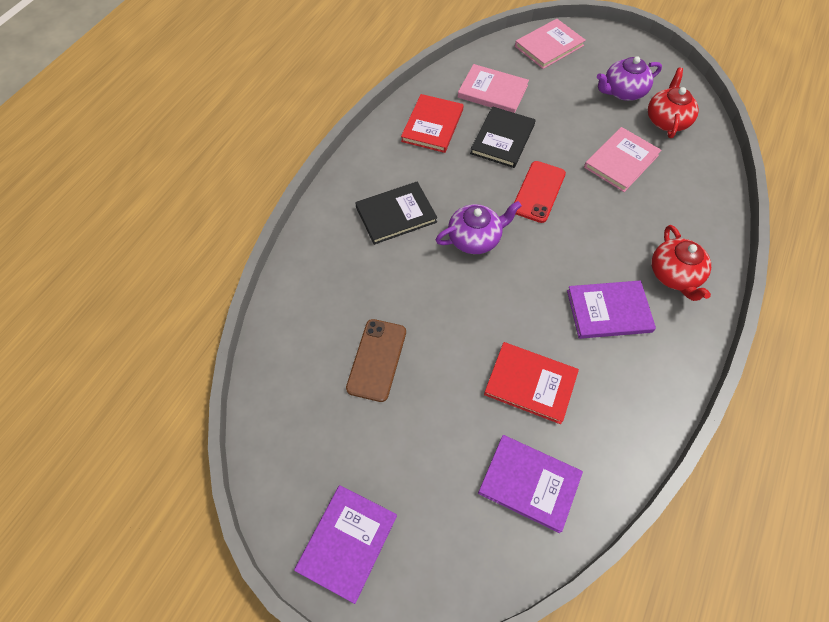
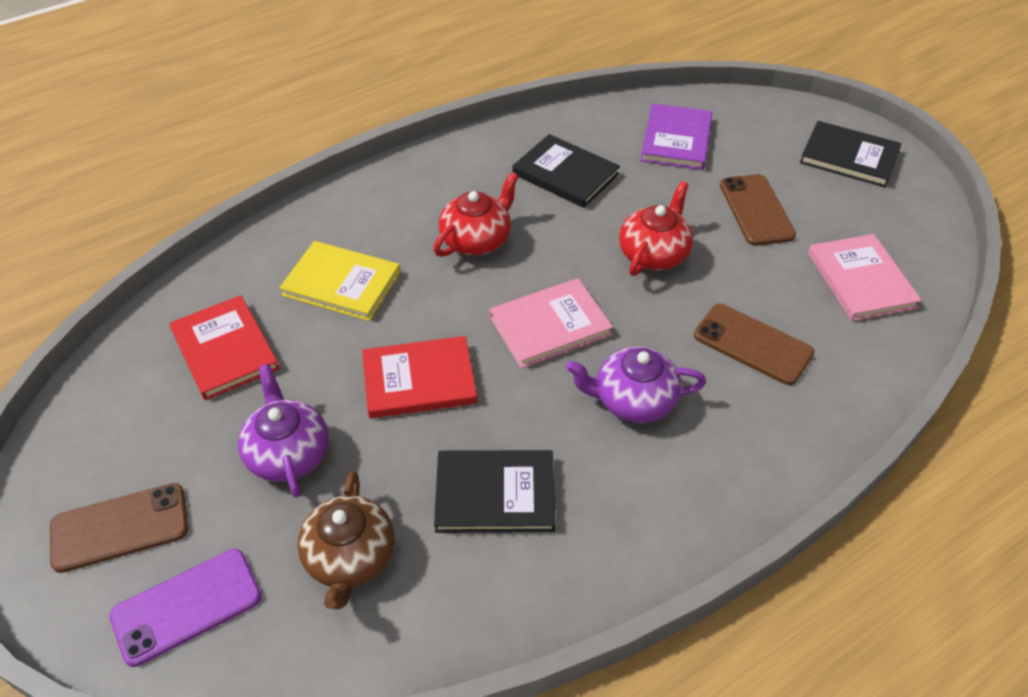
black book: [355,182,437,245] [470,106,536,168] = 2 -> [434,450,556,533] [513,134,620,208] [800,121,902,188] = 3
brown phone: [346,319,406,402] = 1 -> [50,483,188,573] [694,304,814,385] [720,174,796,246] = 3
brown teapot: none = 0 -> [297,471,395,609] = 1
pink book: [458,64,529,113] [515,19,586,69] [584,127,662,192] = 3 -> [489,278,613,368] [808,234,922,321] = 2
purple book: [294,485,397,604] [478,435,583,533] [567,280,656,339] = 3 -> [640,103,712,170] = 1
purple phone: none = 0 -> [110,549,261,667] = 1
red phone: [514,161,566,223] = 1 -> none = 0
yellow book: none = 0 -> [279,241,400,321] = 1

